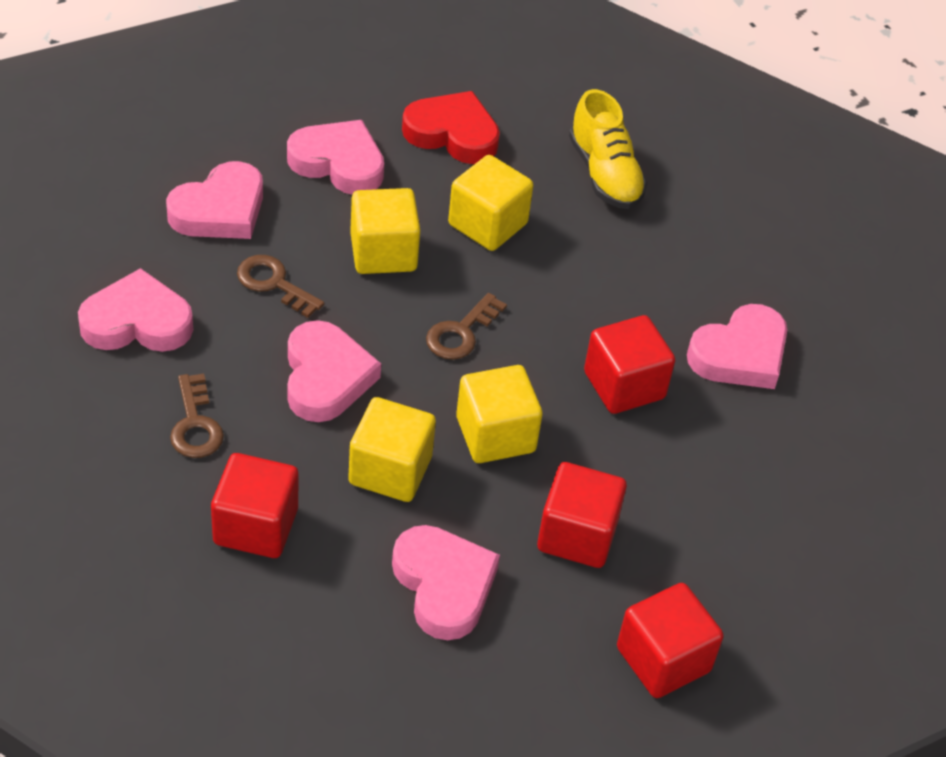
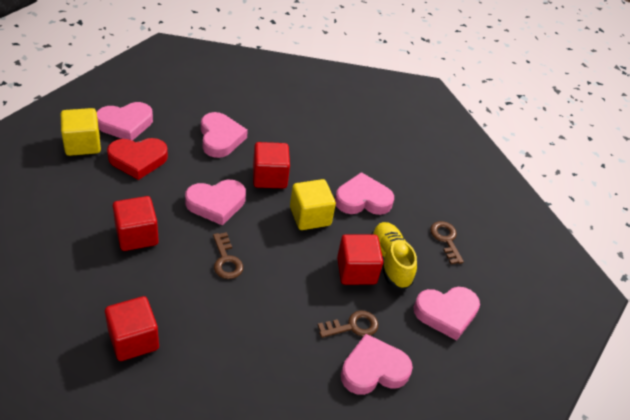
yellow cube: [348,397,436,502] [350,188,420,274] [448,155,533,251] [456,365,543,463] = 4 -> [61,108,101,156] [290,179,336,230] = 2

